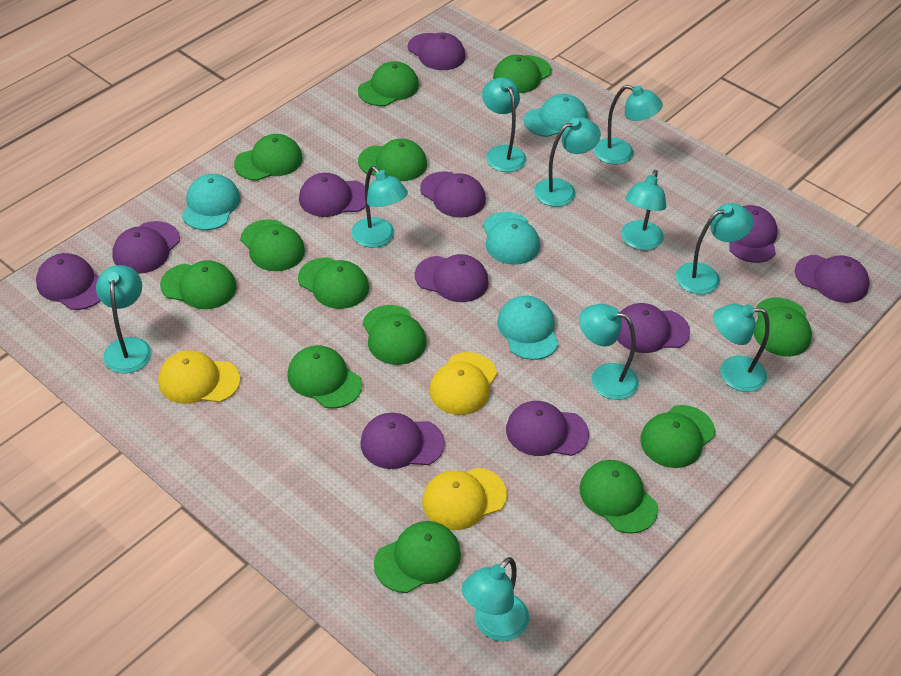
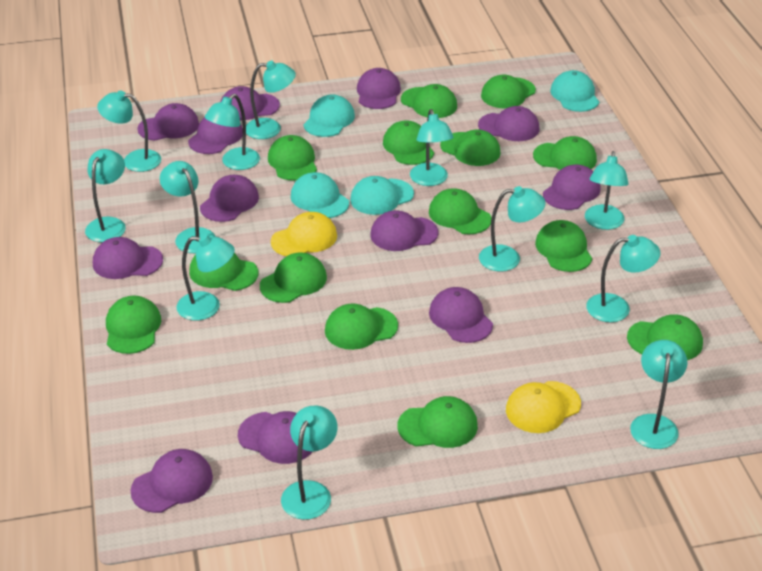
green cap: [160,260,237,309] [234,134,303,181] [241,219,305,271] [287,345,362,409] [298,257,369,309] [358,61,419,106] [358,139,427,181] [363,305,426,365] [374,521,461,593] [493,55,552,93] [580,460,658,534] [640,405,715,468] [754,297,812,357] = 13 -> [106,296,161,354] [189,253,258,291] [260,252,327,303] [268,135,317,181] [325,303,398,350] [383,120,434,165] [397,396,478,448] [401,84,457,118] [429,188,492,234] [440,129,501,166] [481,75,536,108] [533,136,597,170] [535,220,592,272] [627,314,703,360] = 14
purple cap: [36,253,100,310] [112,221,180,274] [299,173,366,217] [360,413,445,469] [408,33,466,70] [415,254,489,302] [420,171,486,218] [506,401,589,456] [617,303,690,353] [729,205,778,263] [795,255,870,303] = 11 -> [93,237,163,279] [131,449,213,513] [137,103,199,141] [188,117,243,154] [200,175,259,222] [220,86,280,121] [238,411,313,464] [357,68,401,109] [370,210,439,251] [429,287,493,343] [478,106,539,141] [543,165,601,210] = 12
turquoise lamp: [96,265,152,373] [351,166,408,248] [462,557,529,641] [482,77,526,172] [534,117,601,207] [579,304,639,400] [593,85,663,165] [621,170,666,250] [676,203,753,294] [713,304,770,392] = 10 -> [85,149,126,242] [97,90,161,172] [160,161,216,253] [176,235,235,321] [205,94,260,170] [246,61,296,139] [281,406,337,520] [410,109,454,186] [479,186,545,272] [585,151,629,230] [586,235,661,322] [630,340,688,449] = 12
yellow cap: [158,350,240,404] [422,468,507,530] [429,352,497,415] = 3 -> [271,212,337,256] [506,381,581,433] = 2

